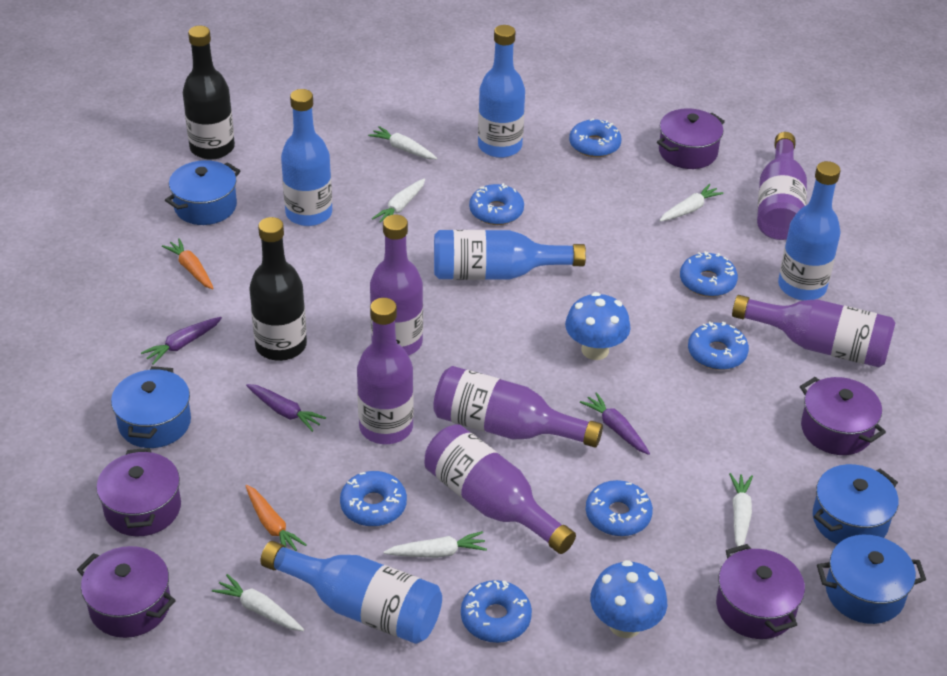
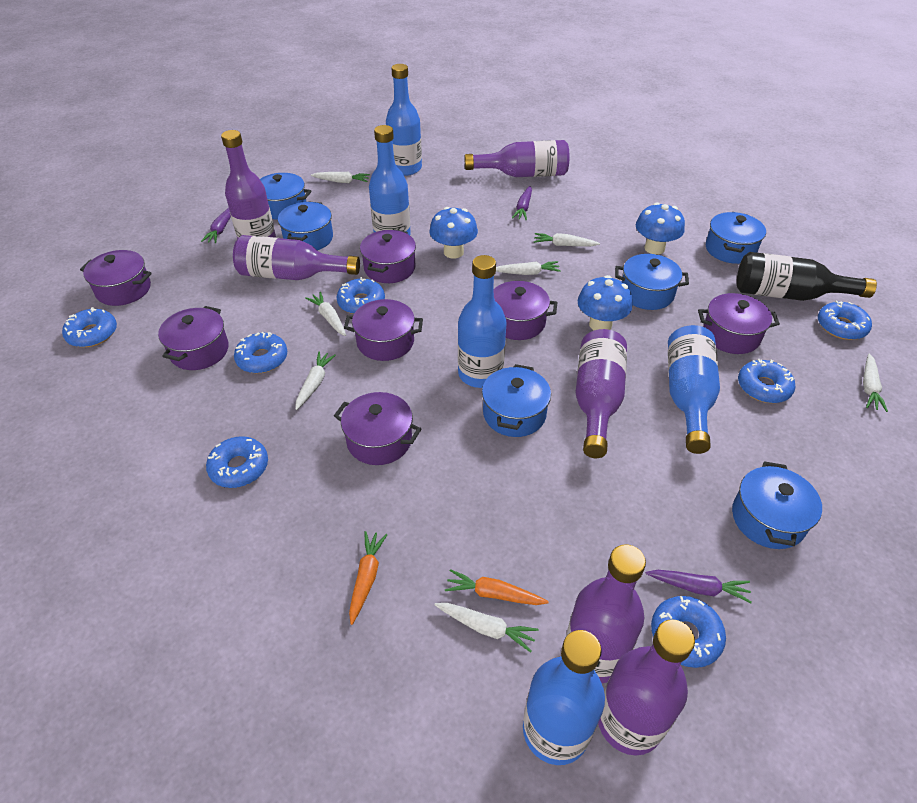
black bottle: [183,26,235,160] [249,217,307,361] = 2 -> [737,252,877,301] = 1
blue mushroom: [565,292,631,360] [590,560,667,638] = 2 -> [429,207,478,259] [578,275,632,330] [636,202,685,255] = 3
blue pot: [111,366,191,448] [165,160,240,225] [813,464,899,544] [817,535,926,624] = 4 -> [260,173,312,220] [278,201,333,250] [482,364,551,437] [615,254,689,310] [706,212,766,264] [732,461,822,549] = 6
purple pot: [77,546,176,638] [96,448,181,536] [657,108,725,169] [716,544,805,639] [800,377,886,455] = 5 -> [80,250,152,306] [158,306,229,370] [334,392,421,465] [344,299,423,361] [360,229,416,283] [494,281,558,340] [698,293,780,354] = 7
white carrot: [212,574,304,631] [368,126,437,159] [372,178,425,223] [384,531,487,558] [659,184,724,222] [729,473,753,547] = 6 -> [295,351,336,410] [305,292,346,336] [311,172,370,183] [435,603,538,653] [496,261,561,275] [534,233,600,247] [863,353,888,412] = 7

